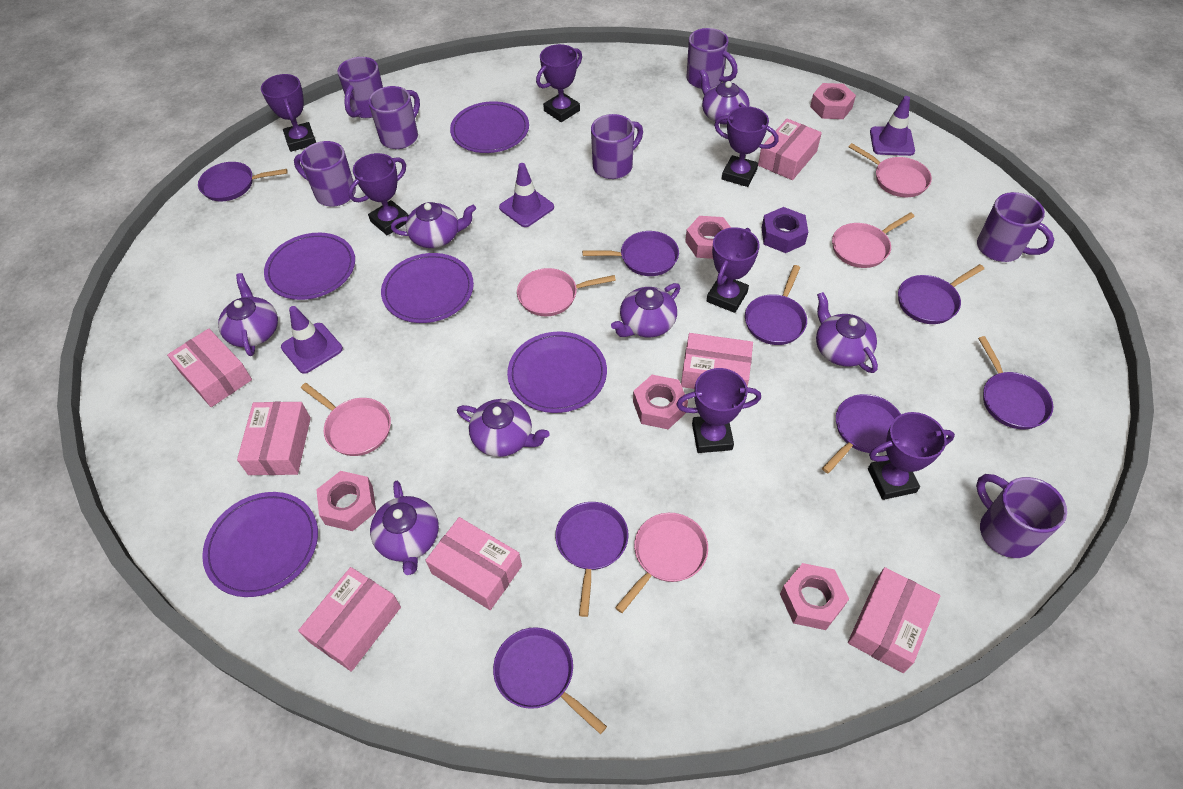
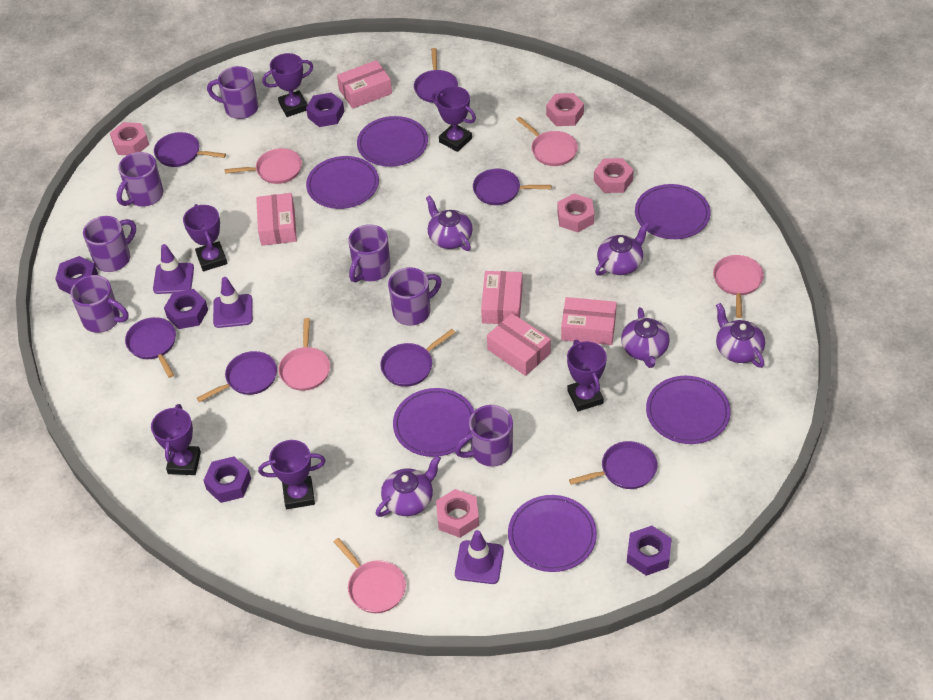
pink box: [167,328,252,407] [237,402,311,475] [298,567,401,672] [425,517,522,610] [681,333,753,389] [758,119,822,180] [848,567,940,673] = 7 -> [256,193,297,246] [337,60,392,109] [481,271,523,324] [487,313,551,376] [561,297,617,345] = 5
purple nut: [762,207,808,253] = 1 -> [55,256,98,294] [164,289,208,329] [203,456,251,503] [306,92,344,127] [627,526,672,576] = 5
purple pan: [198,162,288,201] [493,627,607,734] [555,502,628,617] [582,231,679,276] [745,265,807,345] [822,394,901,473] [898,264,984,324] [978,336,1053,429] = 8 -> [125,317,176,378] [154,132,226,167] [197,351,277,402] [380,329,455,387] [414,48,458,103] [473,169,551,205] [569,441,657,489] = 7
purple plate: [202,492,318,597] [264,233,355,300] [381,253,474,323] [450,101,529,153] [507,332,607,413] = 5 -> [306,156,379,209] [357,116,428,167] [393,388,474,457] [508,495,597,572] [635,184,710,239] [646,376,731,444] = 6
purple teapot: [218,273,278,356] [370,481,439,575] [391,202,476,248] [457,399,550,457] [611,283,680,337] [700,69,750,124] [816,292,878,373] = 7 -> [376,455,441,517] [426,195,473,251] [595,222,649,276] [621,307,670,368] [716,303,765,368] = 5
purple trophy: [261,74,316,152] [348,153,409,235] [536,44,582,122] [676,368,761,453] [707,227,760,313] [714,106,778,187] [868,412,955,500] = 7 -> [151,404,201,475] [183,204,227,271] [258,440,326,509] [262,53,313,117] [432,86,476,152] [567,340,607,411] = 6

